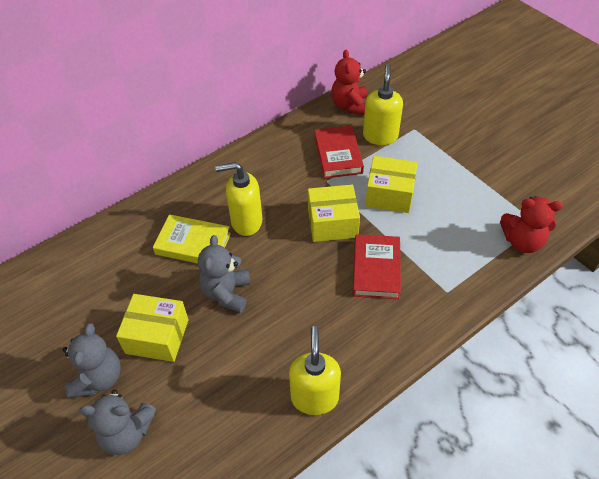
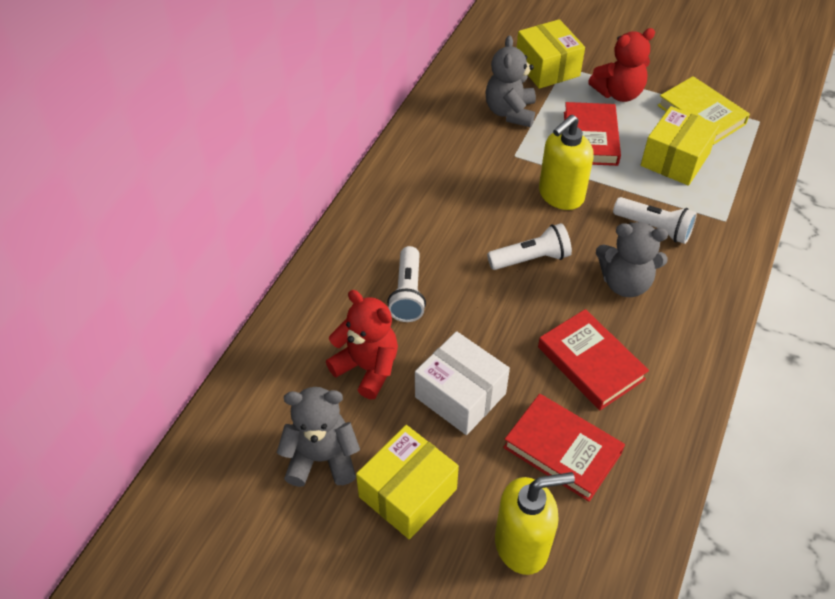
red book: [314,126,364,179] [353,234,401,299] = 2 -> [503,394,625,502] [538,309,649,410] [564,102,621,166] = 3
white box: none = 0 -> [415,331,510,435] = 1
white flashlight: none = 0 -> [387,246,426,322] [487,223,572,270] [613,197,697,244] = 3
yellow soap dispenser: [215,162,262,236] [289,326,341,415] [363,64,403,145] = 3 -> [495,472,575,575] [539,114,593,210] = 2

